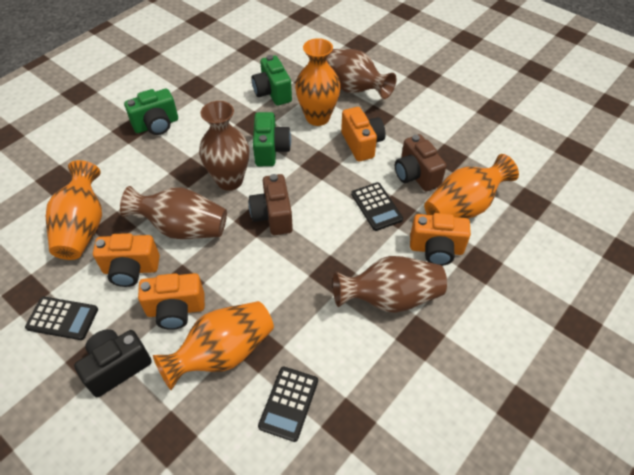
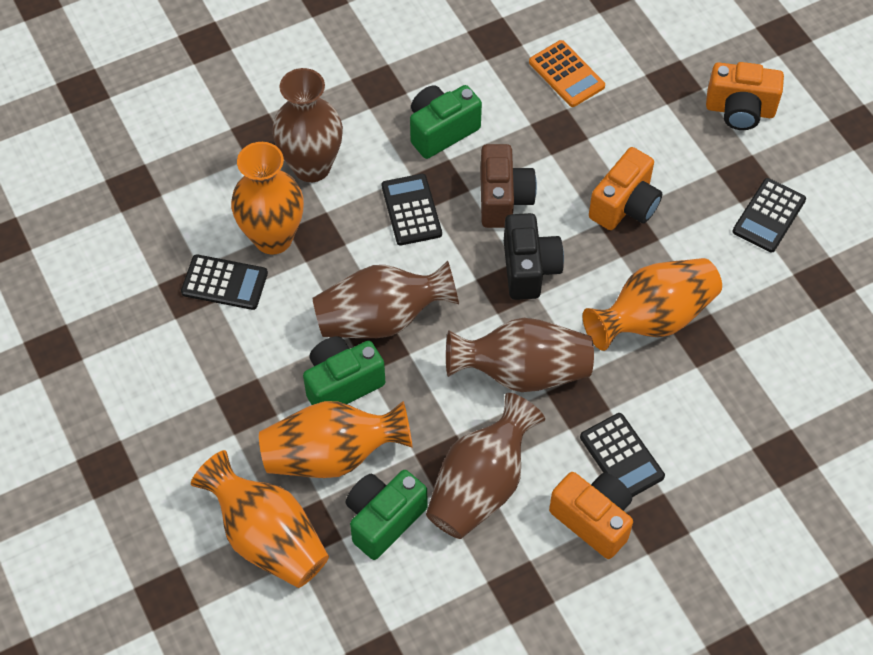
black calculator: [25,297,98,340] [258,367,318,442] [351,182,403,231] = 3 -> [181,254,268,310] [382,174,442,245] [580,413,665,497] [733,178,806,253] = 4
brown camera: [249,174,293,235] [395,134,446,191] = 2 -> [480,144,537,228] = 1
orange calculator: none = 0 -> [529,40,605,107] = 1
orange camera: [93,233,160,287] [138,273,205,330] [341,107,386,162] [410,213,471,266] = 4 -> [549,472,633,559] [589,147,662,230] [706,62,784,130] = 3

